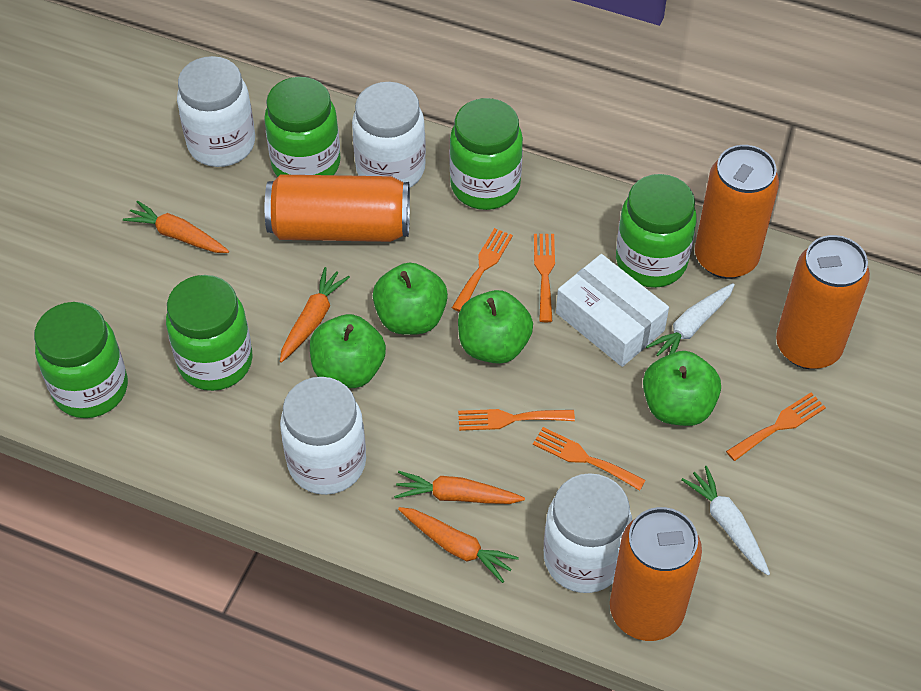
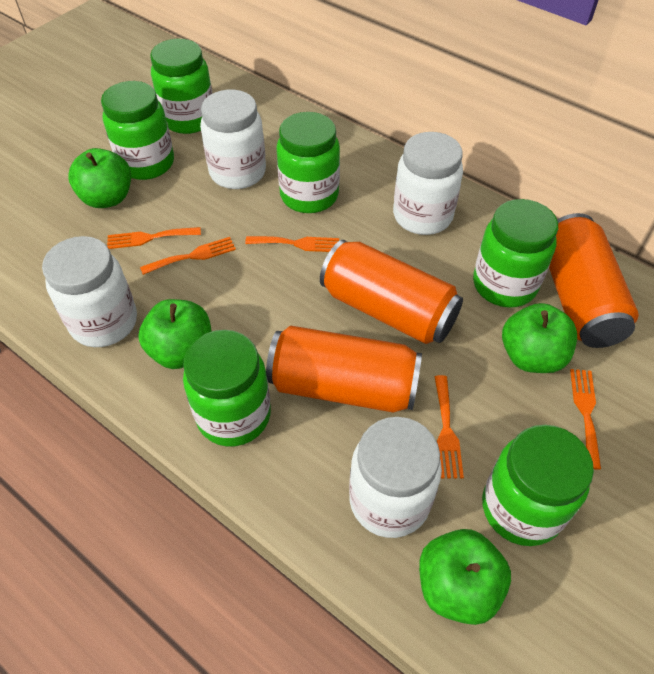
green jar: [34,302,128,418] [166,275,253,391] [264,77,340,177] [450,98,523,210] [616,174,697,288] = 5 -> [101,81,174,180] [150,39,213,134] [183,330,271,447] [276,112,340,213] [473,199,558,308] [482,425,594,546] = 6
orange can: [265,174,410,242] [610,507,702,641] [695,145,779,279] [776,235,870,369] = 4 -> [266,326,422,413] [320,240,463,344] [549,213,639,348] = 3
orange carrot: [123,200,229,253] [280,267,350,363] [394,471,525,504] [398,507,519,583] = 4 -> none = 0
white box: [556,254,669,367] = 1 -> none = 0
white carrot: [646,283,735,356] [681,466,770,576] = 2 -> none = 0

